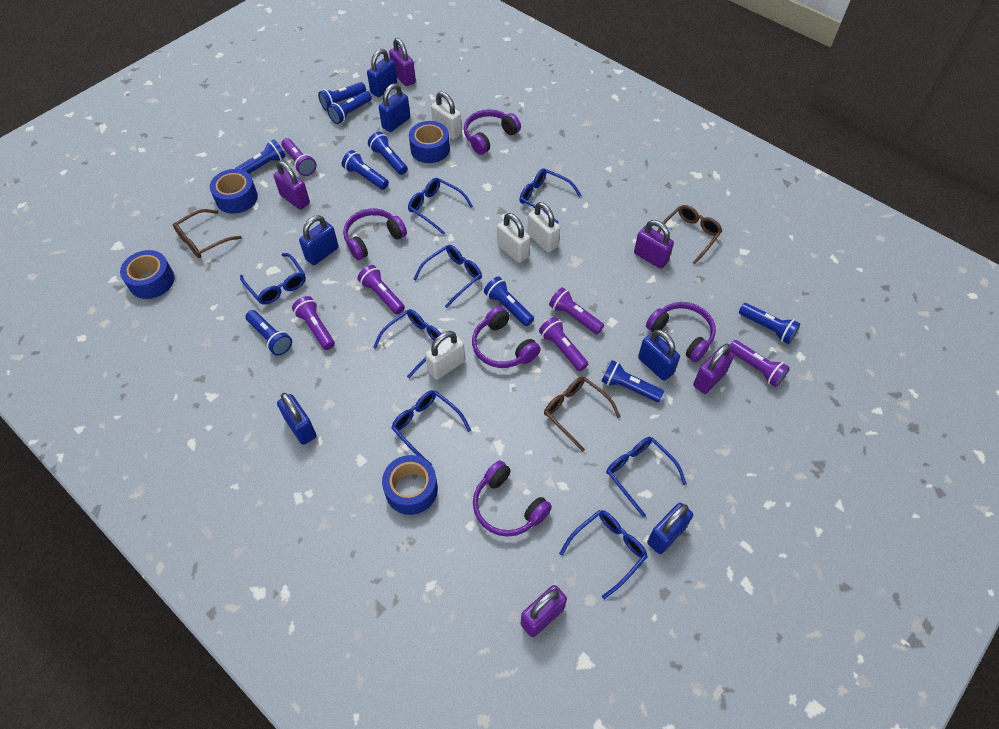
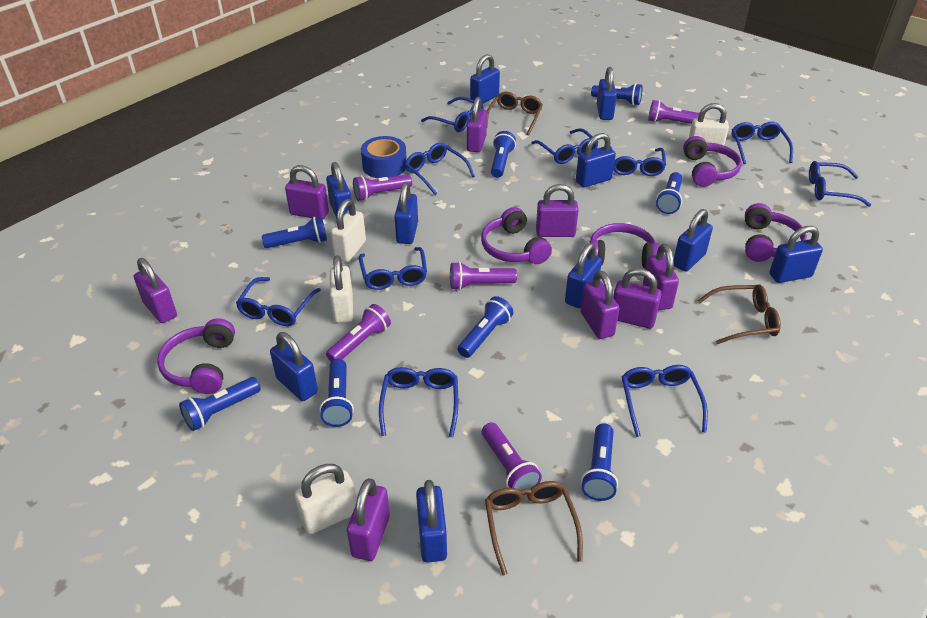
blue flashlight: [235,139,286,174] [245,310,292,356] [318,82,366,111] [327,91,372,124] [342,150,389,190] [368,132,407,175] [484,277,534,326] [601,360,664,402] [739,303,800,344] = 9 -> [179,377,261,431] [262,216,327,248] [319,359,354,427] [457,296,514,358] [491,131,516,178] [581,423,618,501] [591,83,643,105] [656,172,682,214] = 8
blue glasses: [240,253,306,305] [373,309,445,378] [391,390,471,465] [408,178,473,235] [414,245,482,308] [519,168,581,224] [559,510,648,599] [606,437,687,517] = 8 -> [236,277,321,326] [359,247,427,290] [379,367,458,437] [405,143,475,195] [421,97,484,132] [531,128,599,164] [610,146,666,176] [622,365,708,437] [732,122,793,164] [809,161,871,207] = 10
blue padlock: [277,393,316,445] [299,215,339,265] [367,49,397,97] [379,83,410,132] [638,329,680,381] [647,503,693,554] = 6 -> [270,332,318,401] [326,162,352,219] [394,182,418,244] [416,480,447,563] [470,54,500,104] [565,243,602,308] [576,133,616,188] [597,67,617,120] [674,209,713,271] [769,226,823,283] = 10
blue tape: [120,250,175,299] [210,169,258,214] [382,455,438,515] [409,121,450,163] = 4 -> [361,136,407,178] = 1
purple flashlight: [281,138,316,176] [292,296,335,350] [358,265,405,314] [539,317,588,371] [549,287,604,334] [730,340,790,387] = 6 -> [326,304,391,362] [353,174,412,201] [450,262,517,290] [482,422,542,495] [648,100,699,124] = 5
purple padlock: [273,161,310,210] [389,38,416,86] [521,585,567,637] [634,220,674,269] [693,344,734,394] = 5 -> [134,258,177,323] [285,165,329,220] [347,478,390,561] [467,97,487,152] [536,184,579,237] [581,270,619,339] [613,268,662,329] [643,244,679,310] = 8

